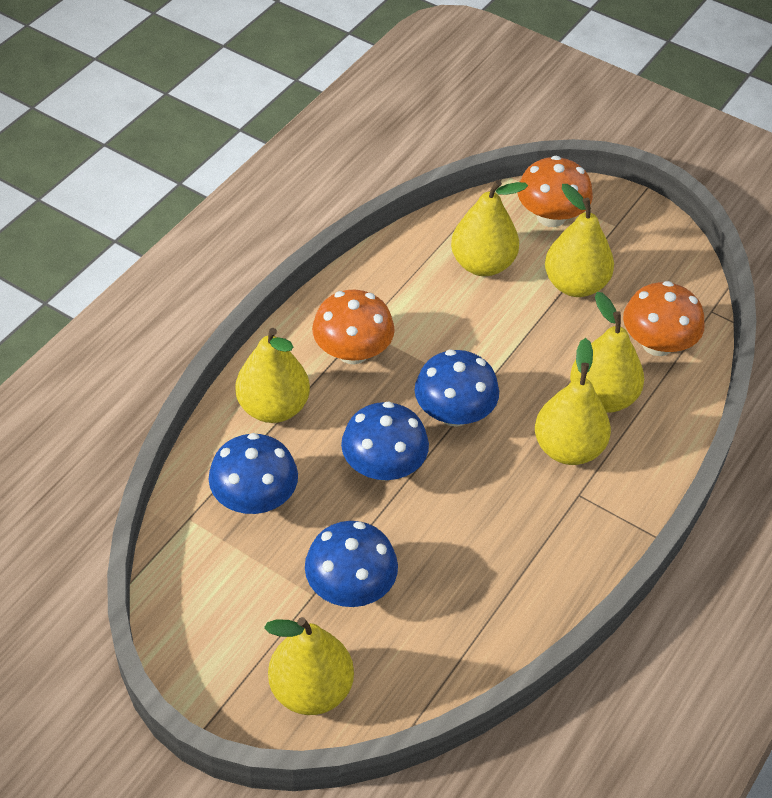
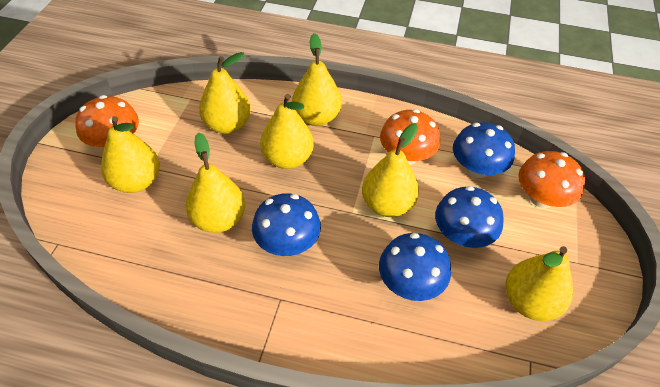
yellow pear: [235,328,310,423] [264,617,354,715] [451,180,528,276] [535,338,611,465] [545,184,614,297] [570,292,644,413] = 6 -> [101,116,160,193] [185,133,245,233] [199,52,251,134] [260,94,314,169] [292,33,342,126] [362,123,419,217] [505,246,573,321] = 7

